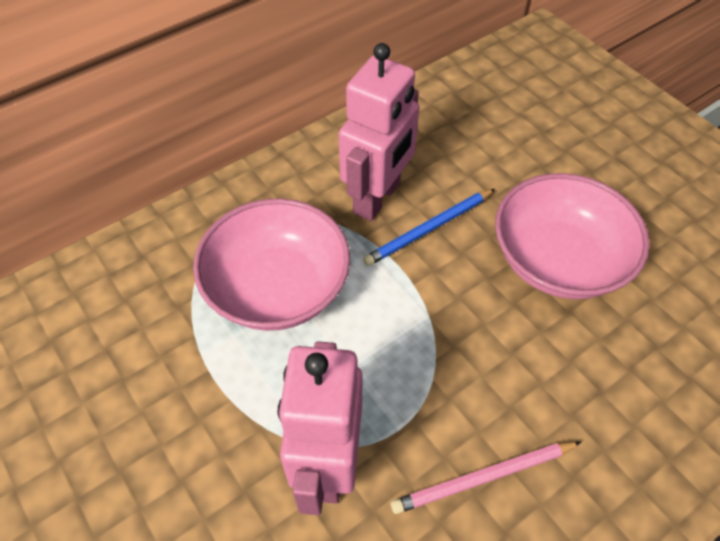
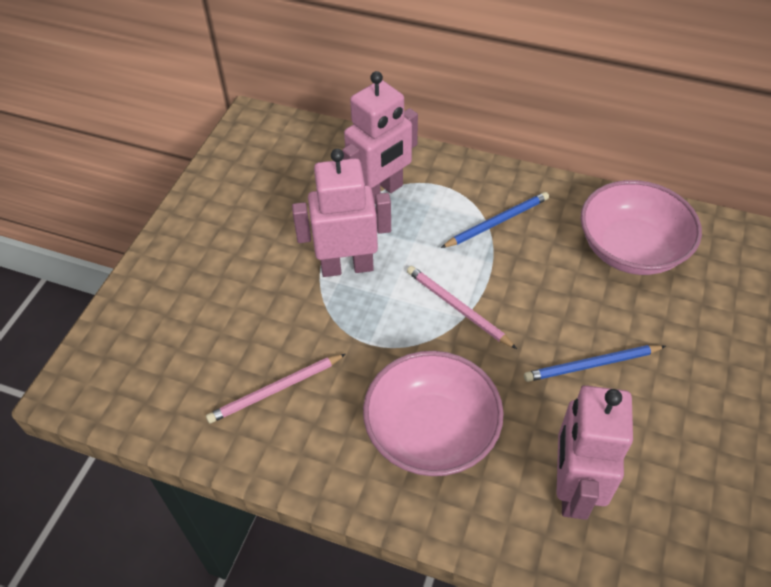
blue pencil: [363,189,495,266] = 1 -> [441,192,549,248] [524,345,666,382] = 2
pink pencil: [391,441,581,514] = 1 -> [206,354,346,423] [407,266,517,349] = 2
pink robot: [278,341,362,515] [338,43,419,221] = 2 -> [292,149,391,277] [342,71,418,203] [557,386,633,520] = 3

